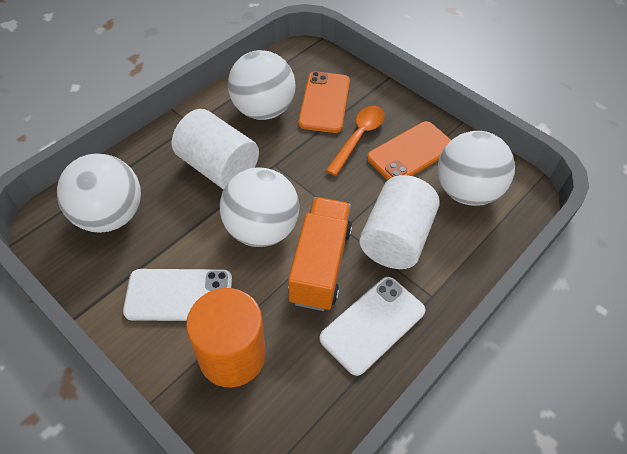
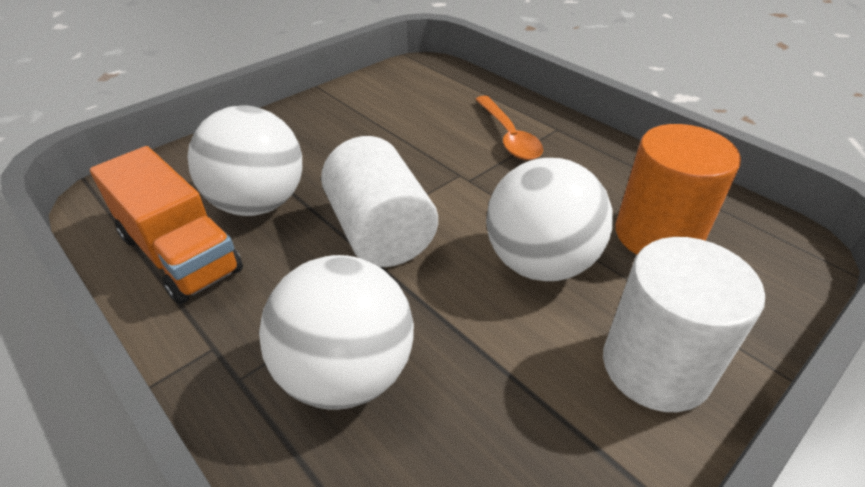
orange phone: [298,71,350,133] [367,121,451,180] = 2 -> none = 0
white ball: [57,153,141,233] [220,167,299,247] [228,50,295,120] [438,131,515,206] = 4 -> [187,106,302,216] [259,255,414,410] [486,158,613,281] = 3
white phone: [123,269,232,321] [319,277,426,376] = 2 -> none = 0

